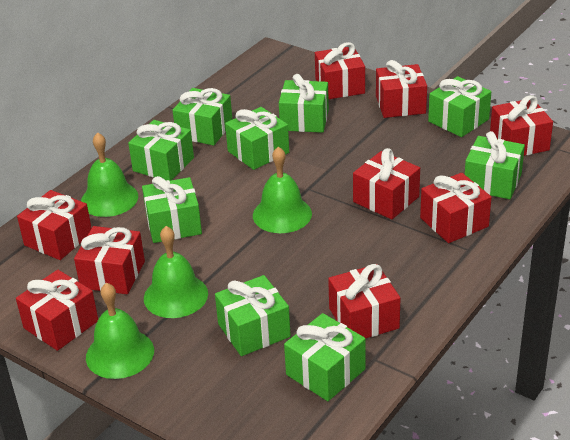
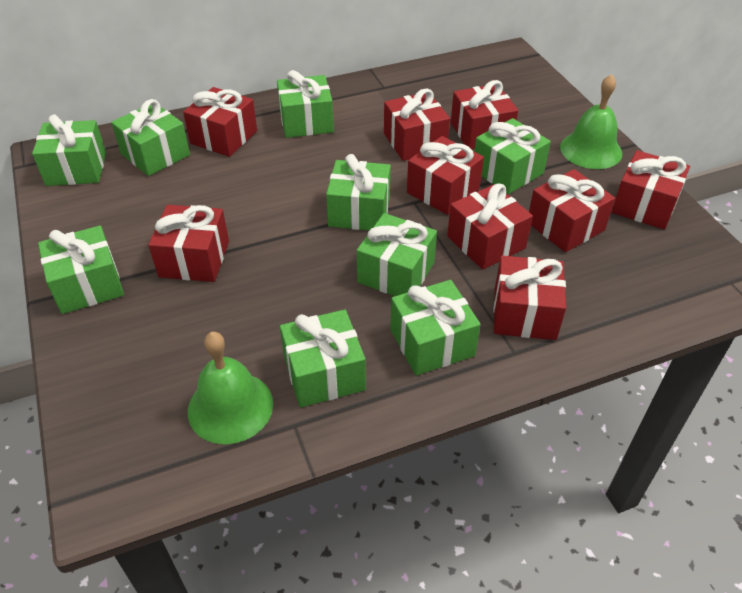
green bell: [81,132,138,217] [86,283,154,379] [144,226,208,318] [253,147,312,233] = 4 -> [188,332,273,444] [560,74,622,169] = 2

